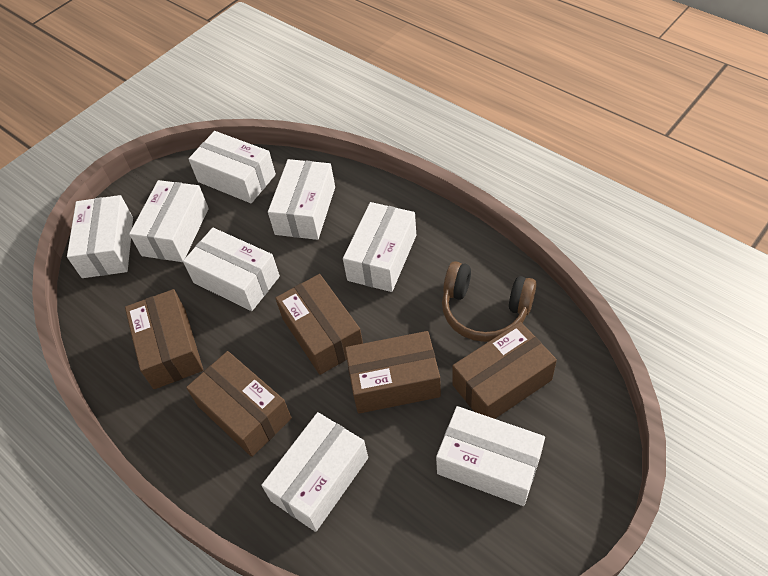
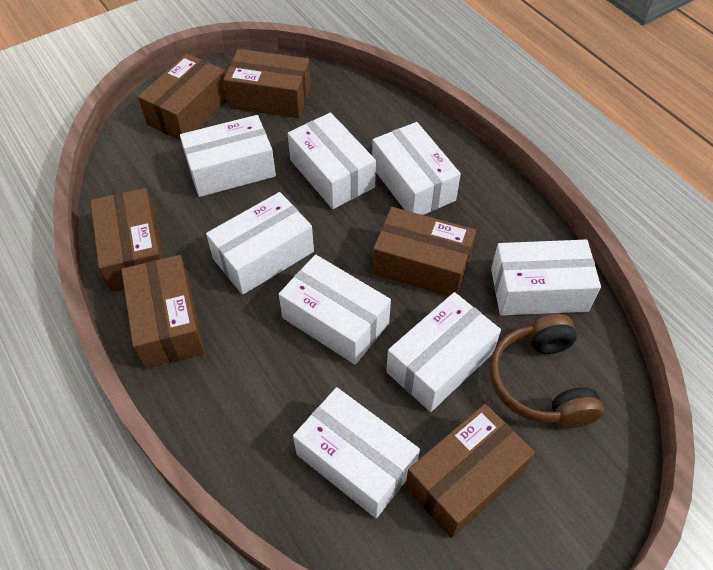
brown box: [125,289,203,389] [186,351,292,457] [275,274,363,375] [345,331,441,414] [452,322,557,419] = 5 -> [90,188,164,292] [121,255,205,369] [138,54,227,141] [223,49,311,118] [372,207,476,296] [405,404,535,538] = 6

